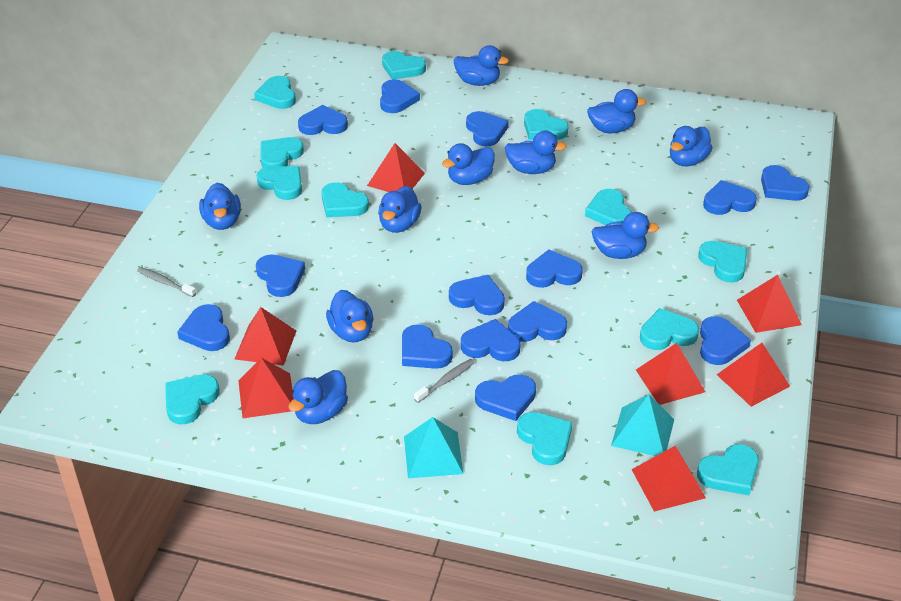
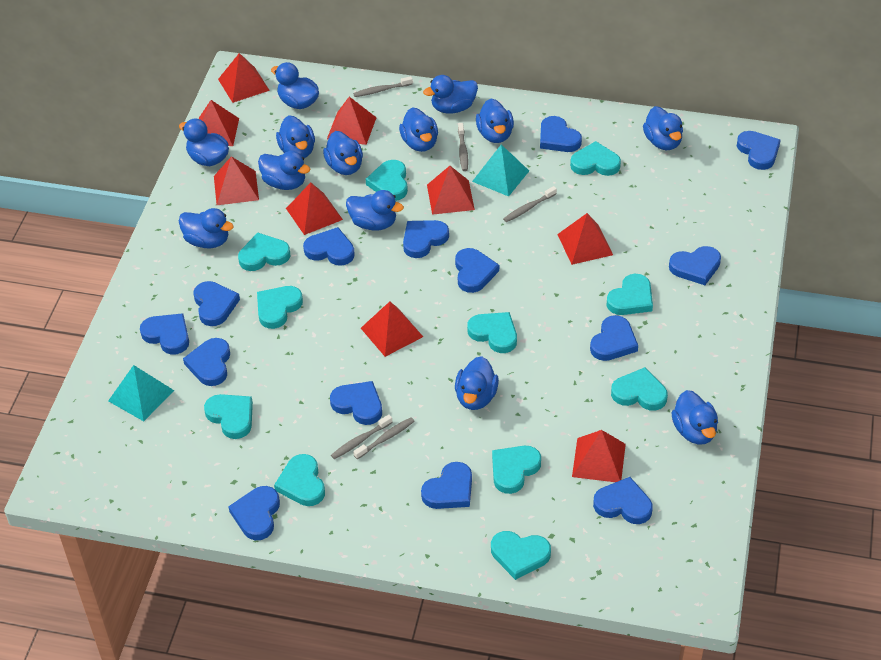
blue duck: [199,183,241,230] [288,370,348,424] [326,290,374,342] [378,186,422,233] [442,143,495,185] [454,45,509,86] [505,131,567,174] [587,89,646,133] [592,212,659,259] [670,126,712,166] = 10 -> [179,118,229,166] [179,208,234,248] [258,151,310,190] [271,62,319,109] [276,115,315,158] [323,131,363,175] [346,190,404,231] [399,107,438,152] [423,75,478,114] [455,356,499,410] [476,99,514,143] [643,106,683,150] [672,390,718,445] = 13
grey toothbrush: [137,267,196,297] [414,359,475,403] = 2 -> [331,415,393,459] [353,76,413,97] [353,417,415,459] [458,123,468,171] [503,186,557,222] = 5
red pyramid: [235,307,296,366] [238,358,294,418] [367,143,425,192] [631,446,706,512] [636,343,705,405] [716,343,790,407] [737,275,802,333] = 7 -> [199,100,239,146] [214,156,259,205] [218,53,270,103] [286,183,343,235] [327,97,377,145] [361,301,423,357] [427,166,475,215] [557,213,613,265] [572,430,626,482] = 9
turquoise heart: [165,374,220,424] [254,76,296,109] [257,166,302,200] [261,137,304,168] [321,182,369,217] [382,51,426,80] [517,412,572,465] [524,109,569,140] [585,189,632,225] [640,308,699,350] [697,444,759,495] [698,241,747,282] = 12 -> [204,394,253,439] [238,233,290,271] [257,286,303,329] [274,454,325,506] [366,160,408,201] [467,312,517,353] [491,531,551,580] [492,446,541,494] [570,141,621,176] [607,274,653,315] [611,367,668,411] = 11

